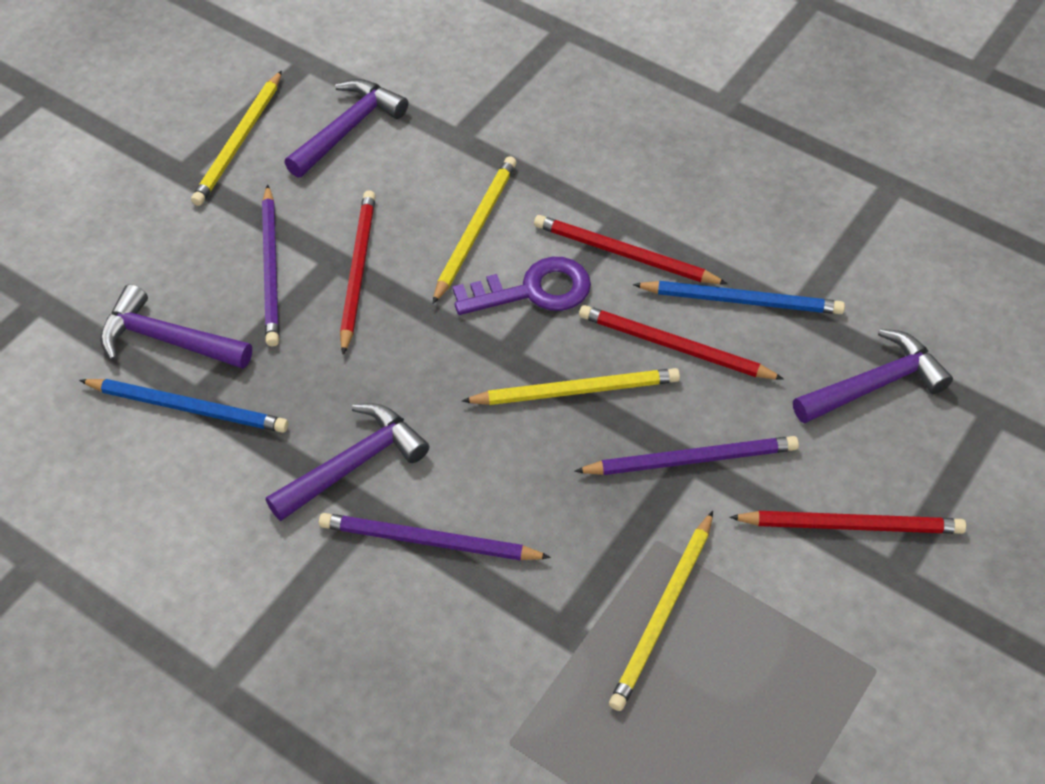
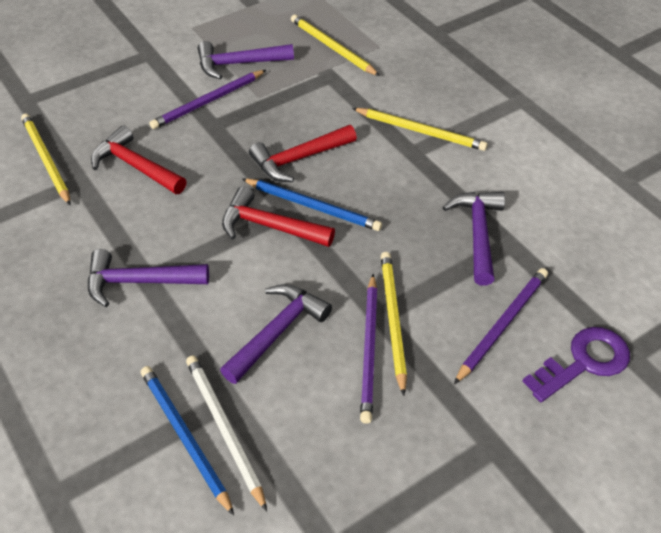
red hammer: none = 0 -> [91,126,187,194] [222,186,335,247] [249,125,357,182] = 3
red pencil: [340,190,376,355] [534,215,727,284] [579,305,784,380] [729,511,966,534] = 4 -> none = 0
white pencil: none = 0 -> [186,355,267,511] = 1

